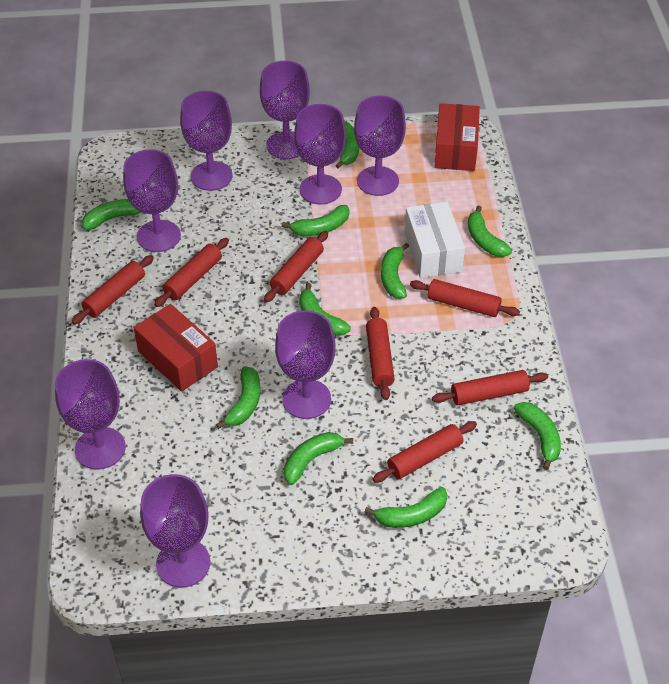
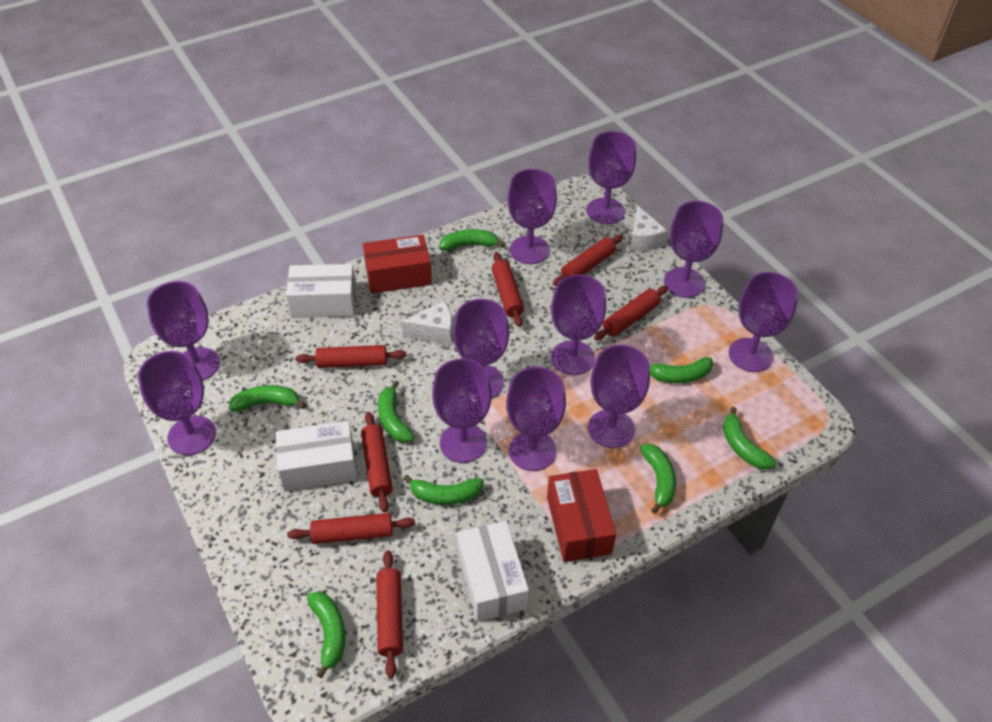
green banana: [82,199,141,230] [216,366,261,429] [282,205,350,236] [284,432,353,485] [299,283,351,336] [335,121,359,169] [364,487,448,528] [381,243,409,299] [468,206,512,257] [514,402,561,470] = 10 -> [229,385,306,411] [307,592,345,678] [378,380,414,443] [403,475,484,505] [439,229,505,251] [640,444,676,514] [650,357,713,383] [723,407,776,469] = 8
purple goblet: [55,359,126,470] [123,149,181,252] [140,474,210,587] [180,91,233,191] [260,61,310,159] [275,310,336,419] [294,104,346,204] [354,96,406,196] = 8 -> [138,351,216,455] [147,281,220,381] [432,358,492,463] [453,299,509,399] [506,367,566,471] [507,169,557,264] [551,275,606,375] [586,131,636,224] [588,345,650,448] [664,201,723,298] [729,272,798,372] = 11
white box: [405,202,465,278] = 1 -> [276,421,357,492] [286,264,356,318] [457,521,529,622] = 3
white cheese: none = 0 -> [401,301,452,344] [630,205,667,251] = 2

